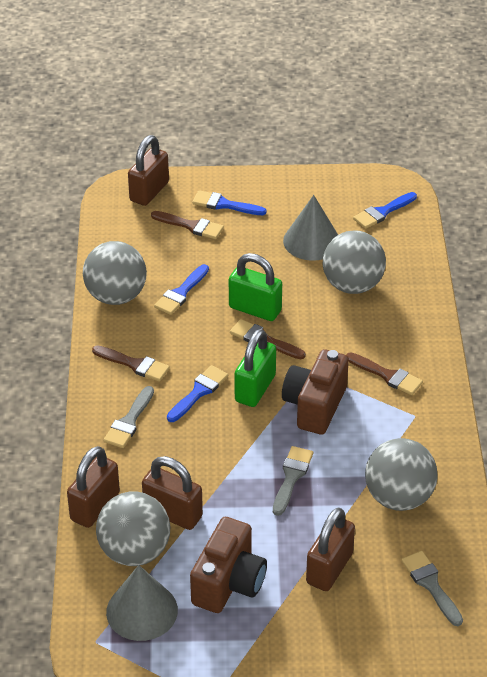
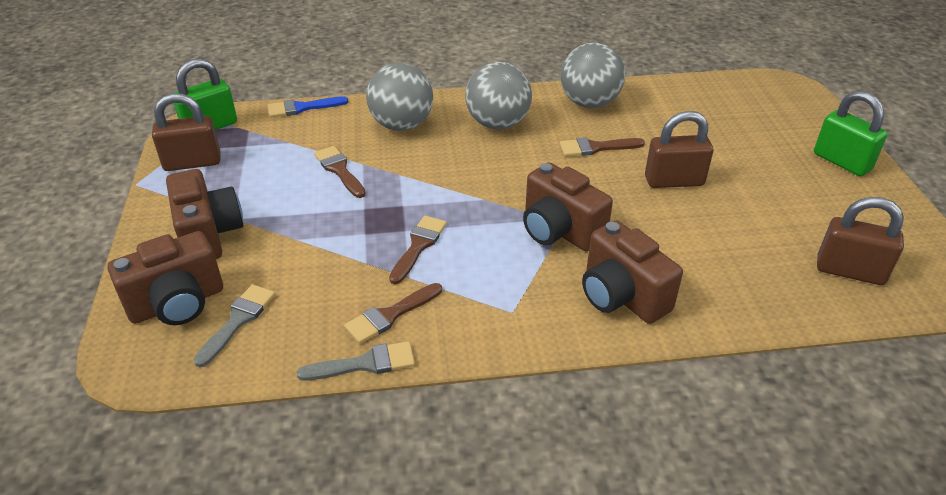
blue brush: [154,264,209,315] [167,365,228,422] [192,190,267,215] [353,192,417,229] = 4 -> [268,96,348,118] = 1
brown camera: [190,517,267,613] [282,349,349,435] = 2 -> [108,231,223,325] [166,169,243,259] [523,162,613,252] [582,221,683,324] = 4
brown padlock: [67,446,120,528] [128,135,169,206] [142,456,203,530] [306,508,355,591] = 4 -> [152,93,221,171] [645,111,714,188] [817,197,904,285] = 3
grey ball: [83,241,147,305] [96,491,170,566] [323,230,386,294] [365,438,438,511] = 4 -> [366,63,433,131] [465,62,532,129] [561,43,625,108] = 3
grey brush: [103,386,154,448] [273,446,313,516] [401,551,463,626] = 3 -> [194,284,275,367] [297,341,415,381] = 2
grey cone: [106,565,178,641] [283,195,338,261] = 2 -> none = 0

